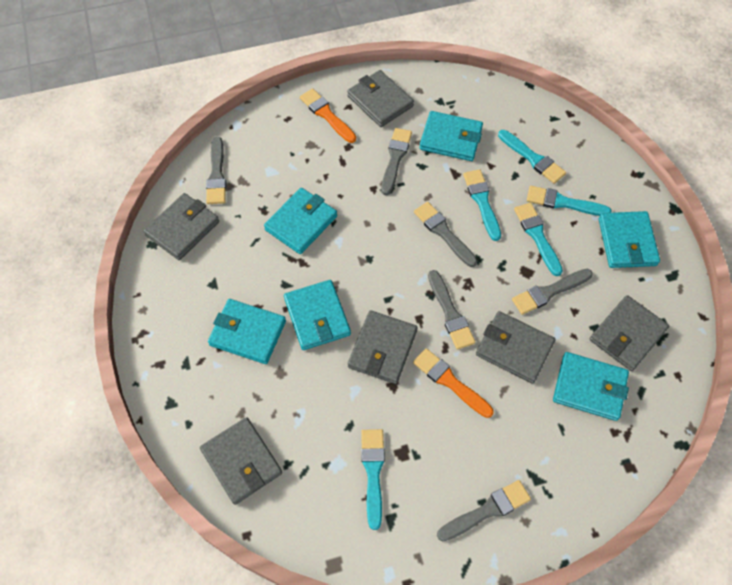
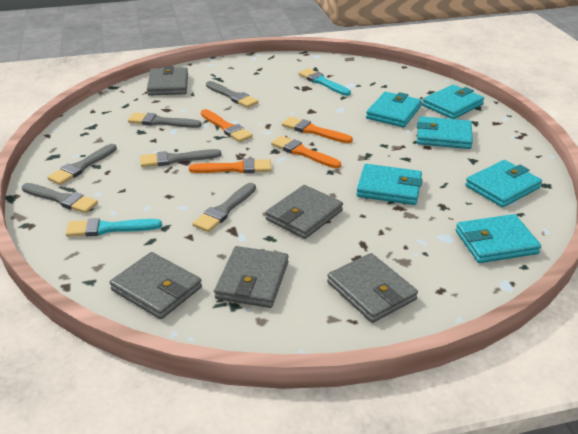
grey wallet: [144,193,219,260] [200,417,282,505] [347,70,414,127] [348,310,417,384] [476,311,556,384] [590,295,669,371] = 6 -> [109,252,202,319] [147,66,188,96] [214,246,288,308] [265,185,343,239] [327,253,418,323] = 5
orange brush: [300,88,356,143] [413,348,494,418] = 2 -> [189,159,271,173] [201,109,253,142] [271,136,341,168] [282,117,353,143] = 4
turquoise brush: [361,429,385,530] [463,169,501,241] [498,130,566,184] [514,203,563,276] [527,186,611,216] = 5 -> [66,218,162,237] [299,68,351,96] = 2

